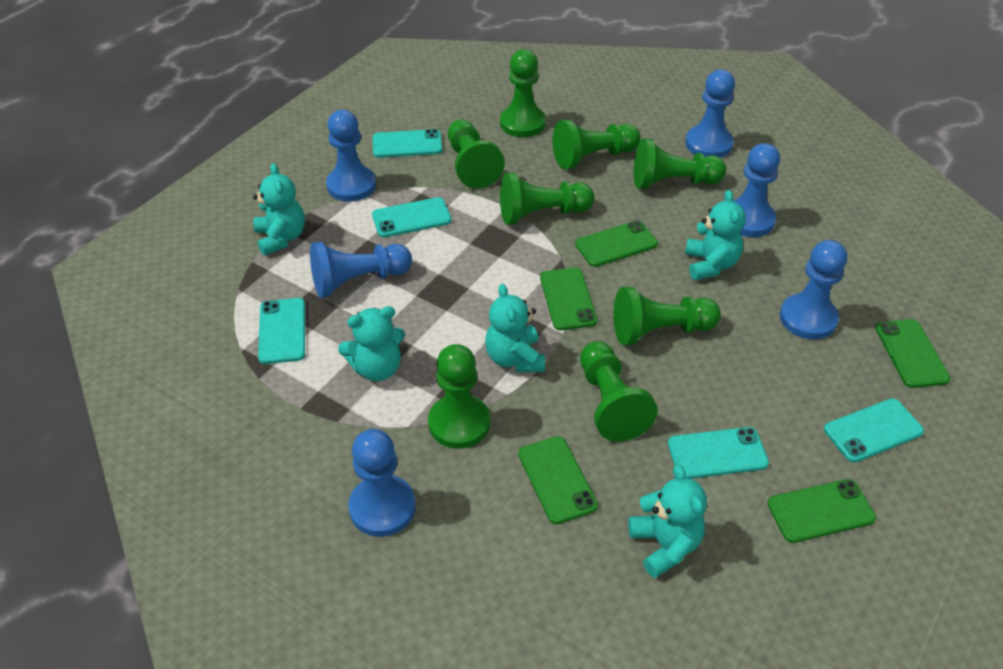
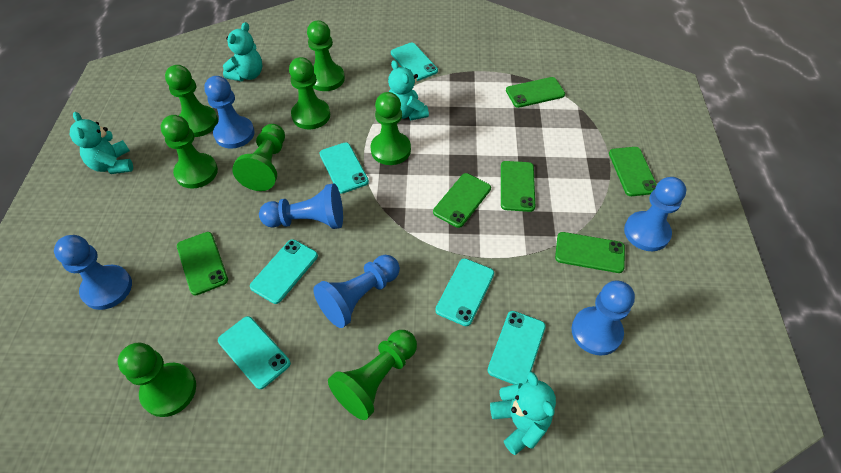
green phone: [518,436,598,524] [540,268,597,330] [575,221,658,267] [767,479,876,543] [875,319,951,388] = 5 -> [177,232,228,296] [433,173,491,228] [501,161,535,212] [506,77,565,108] [555,232,625,273] [609,147,657,196] = 6
turquoise phone: [258,298,305,364] [372,197,451,238] [373,129,442,158] [668,427,769,479] [824,399,924,463] = 5 -> [218,316,291,389] [250,239,318,304] [320,142,369,194] [391,43,438,81] [435,258,494,326] [487,311,546,385] = 6
turquoise teddy bear: [253,163,305,256] [338,306,405,381] [485,284,545,372] [628,465,707,578] [685,190,746,280] = 5 -> [70,112,133,174] [223,22,262,81] [388,60,429,121] [490,372,556,455] = 4

